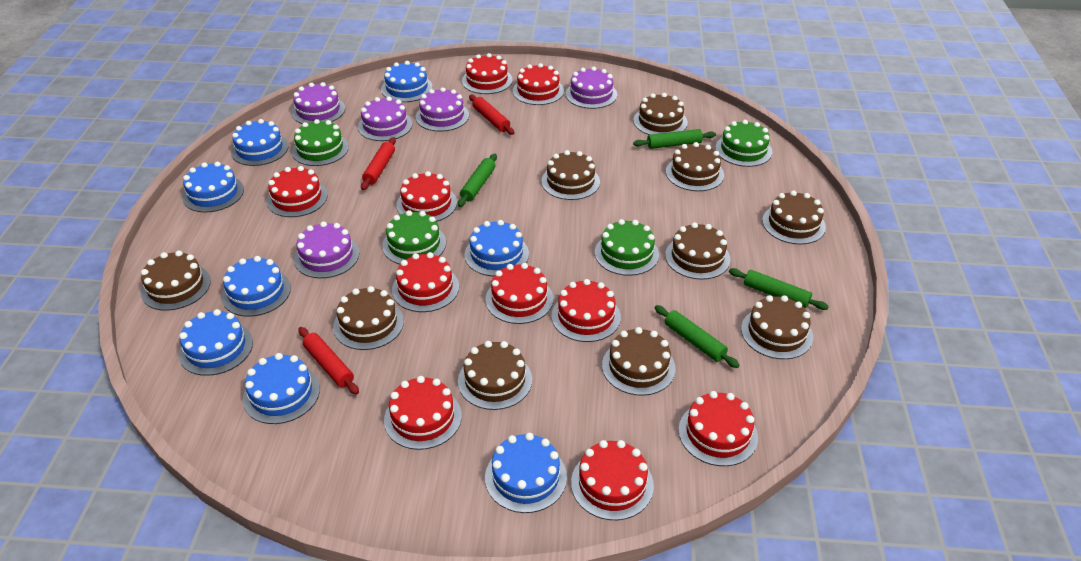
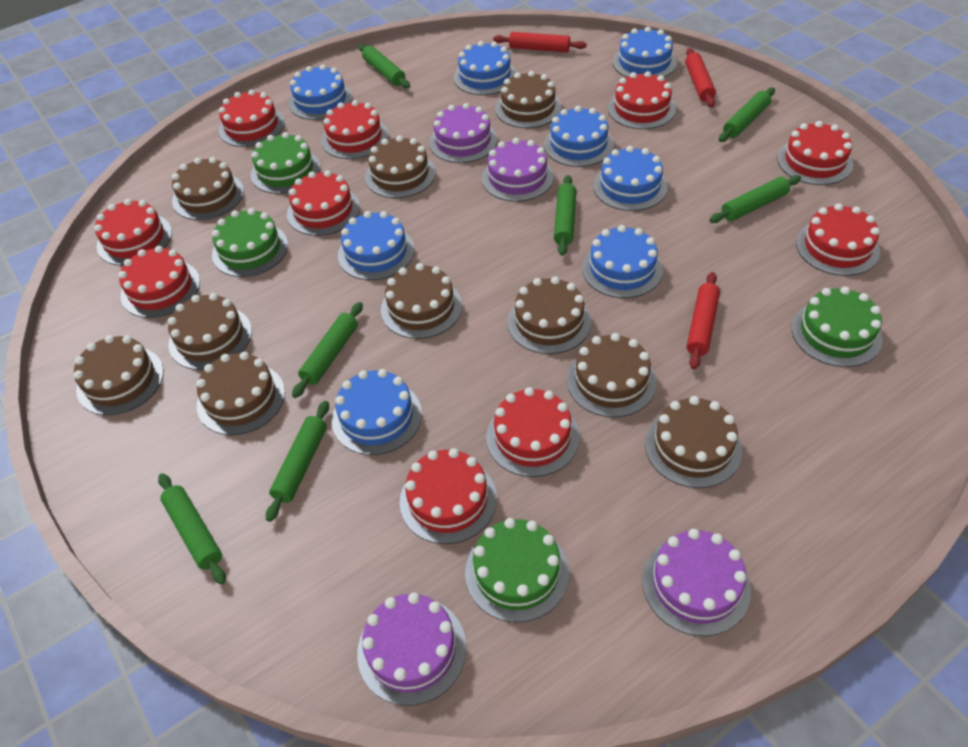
green rolling pin: [458,154,497,207] [633,129,716,149] [655,305,740,368] [729,268,829,310] = 4 -> [158,473,226,585] [266,401,329,522] [292,302,363,398] [358,44,410,88] [554,175,576,256] [709,175,801,223] [719,87,775,142] = 7
purple cake: [291,82,345,124] [294,221,359,278] [358,96,412,141] [416,87,469,132] [566,67,617,109] = 5 -> [357,592,466,706] [429,103,497,163] [482,138,554,202] [642,529,751,636] = 4

